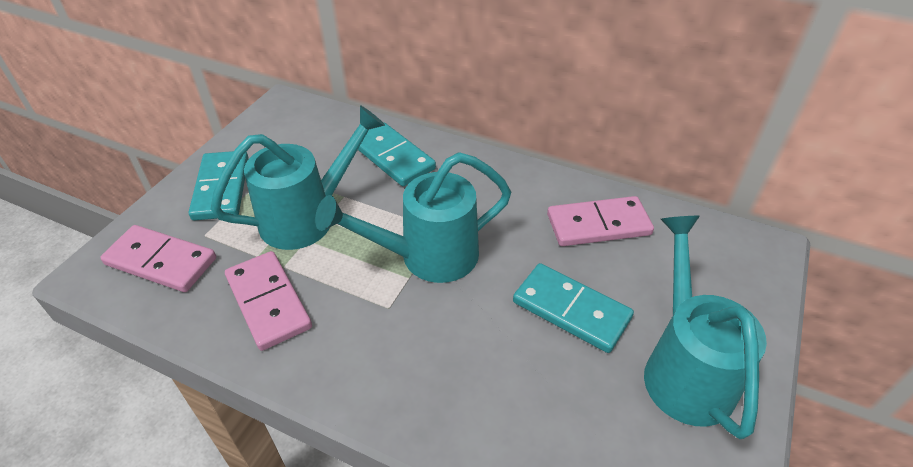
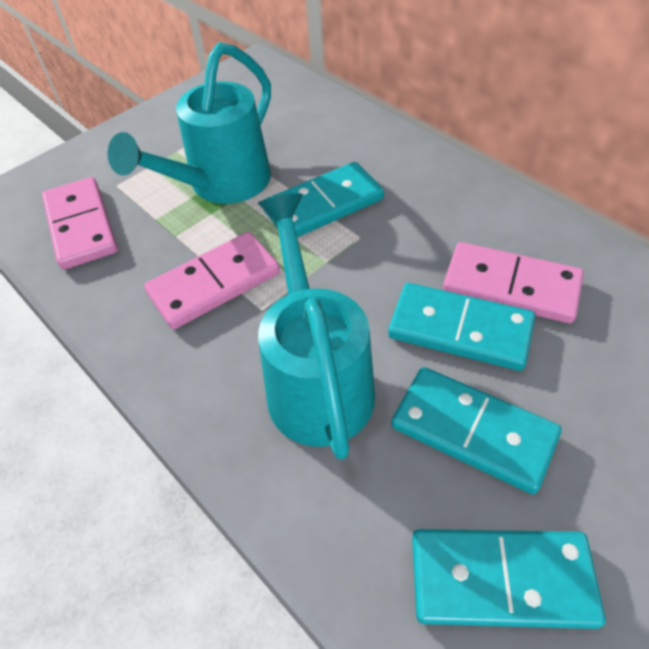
turquoise domino: [189,151,249,220] [358,123,436,186] [513,263,634,353] = 3 -> [263,162,384,237] [388,283,535,371] [391,367,562,494] [412,529,606,629] = 4
turquoise watering can: [211,105,385,250] [315,152,511,283] [644,216,767,439] = 3 -> [108,42,271,204] [258,193,375,460] = 2

